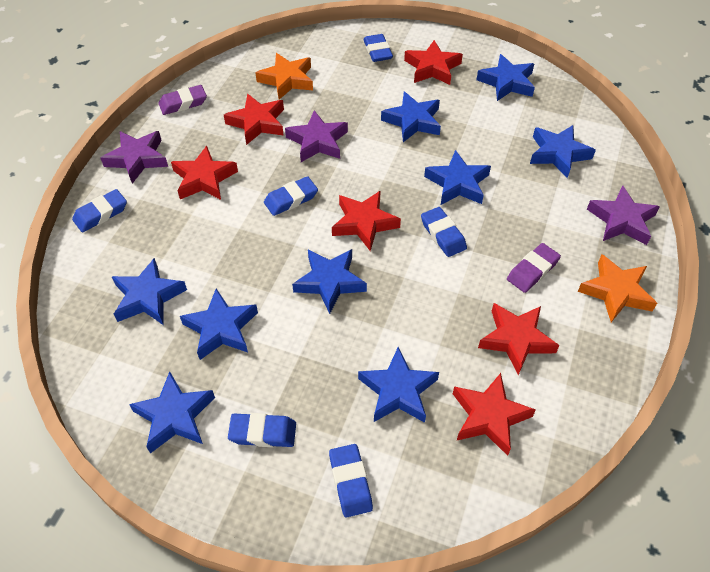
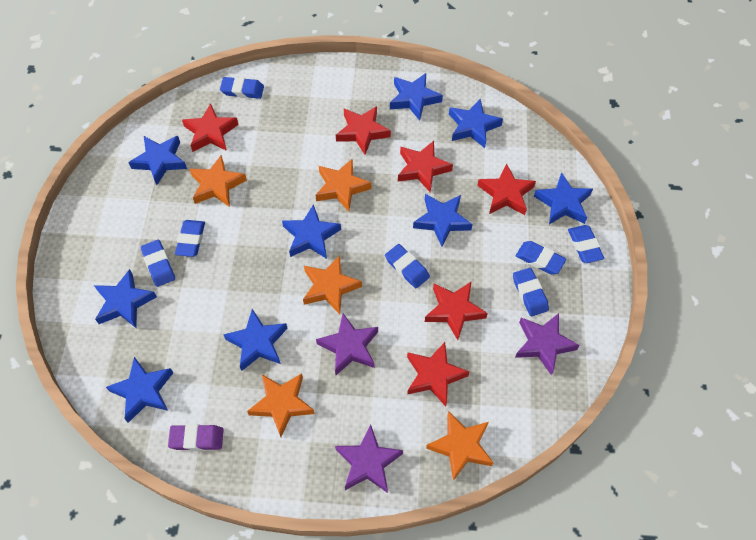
blue eraser: [72,189,127,232] [228,413,296,447] [264,176,318,216] [329,444,373,518] [363,34,393,62] [421,207,467,257] = 6 -> [140,240,175,287] [175,220,205,257] [220,77,264,99] [385,244,430,288] [513,268,549,316] [516,241,566,274] [568,225,604,263] = 7
orange star: [255,53,313,100] [578,254,657,322] = 2 -> [189,155,247,207] [247,373,315,437] [303,255,362,314] [315,158,372,212] [426,411,493,481] = 5
purple eraser: [158,85,207,115] [507,243,561,293] = 2 -> [168,424,223,451] = 1

